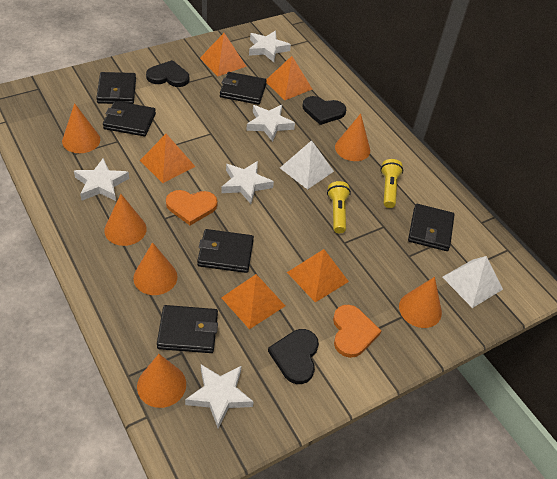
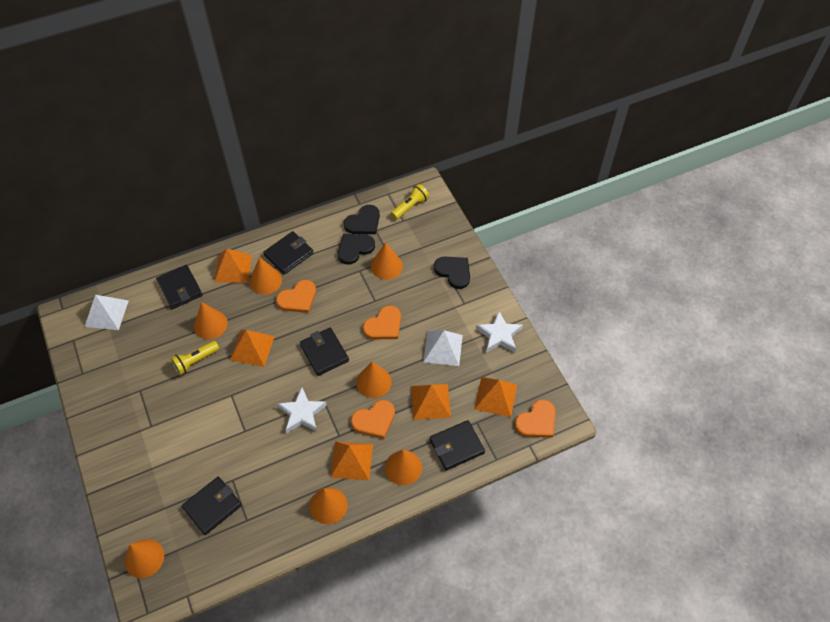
black wallet: [96,72,136,104] [103,101,156,136] [157,305,218,353] [197,229,254,273] [220,72,267,105] [408,204,455,251] = 6 -> [156,265,203,309] [182,477,242,535] [263,231,314,274] [300,328,349,376] [430,420,485,471] = 5
orange cone: [62,103,100,153] [104,194,146,246] [133,242,177,295] [137,354,186,408] [335,114,370,161] [399,277,442,328] = 6 -> [125,539,164,578] [194,302,228,339] [250,257,282,295] [310,487,348,524] [357,362,391,398] [371,242,403,280] [385,450,422,485] = 7
orange heart: [166,190,217,225] [333,305,381,358] = 2 -> [276,280,316,313] [351,400,395,439] [363,306,401,339] [515,400,556,437] = 4
white star: [74,158,129,201] [185,365,254,428] [221,161,274,204] [246,105,295,142] [249,31,291,62] = 5 -> [277,388,327,433] [476,311,523,353] = 2

